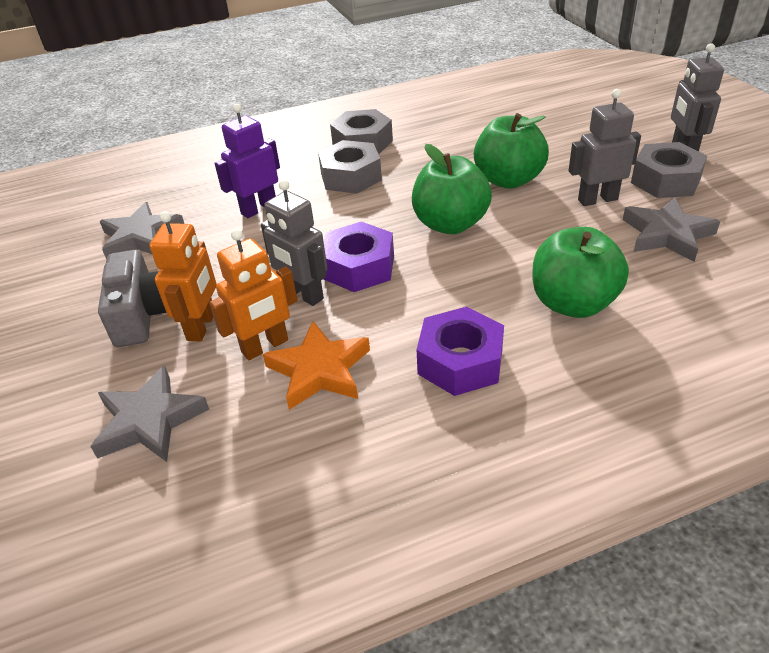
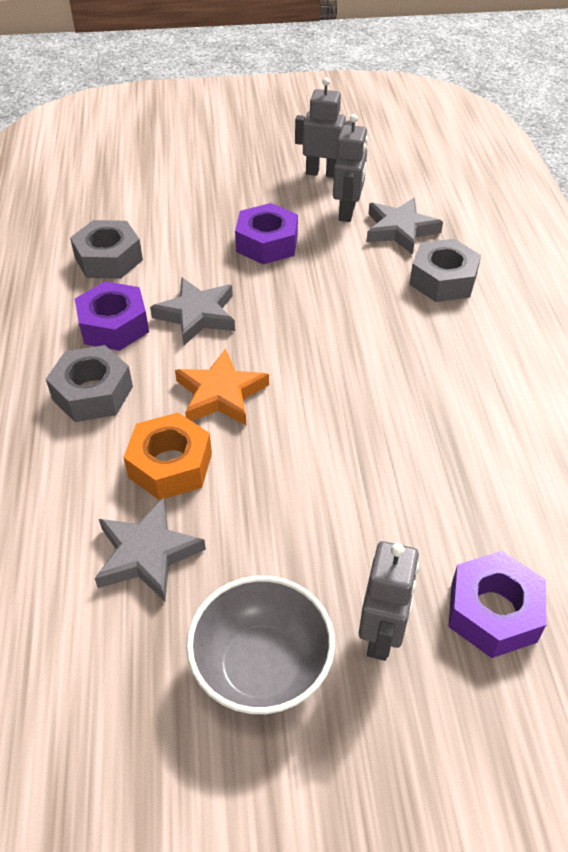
green apple: [412,144,492,234] [474,113,549,189] [532,227,629,318] = 3 -> none = 0
grey bowl: none = 0 -> [186,576,335,715] = 1
grey camera: [98,250,166,347] = 1 -> none = 0
orange nut: none = 0 -> [123,413,212,500] = 1
orange robot: [149,211,217,342] [209,229,297,360] = 2 -> none = 0
purple nut: [324,221,394,292] [417,307,504,396] = 2 -> [75,281,149,351] [235,203,298,264] [448,551,547,658] = 3
purple robot: [214,104,280,218] = 1 -> none = 0

